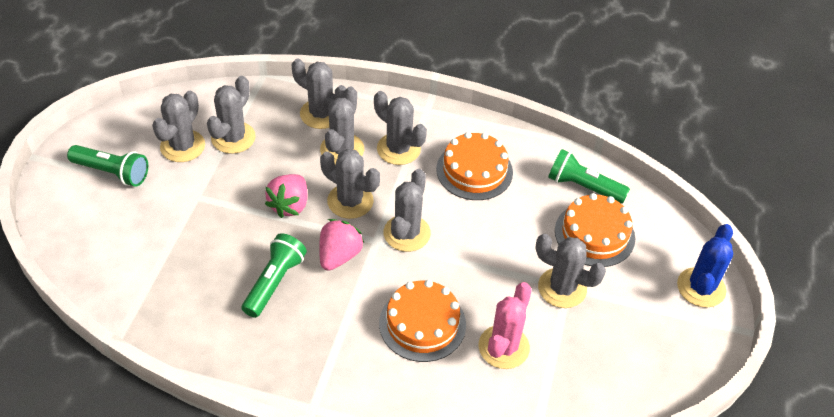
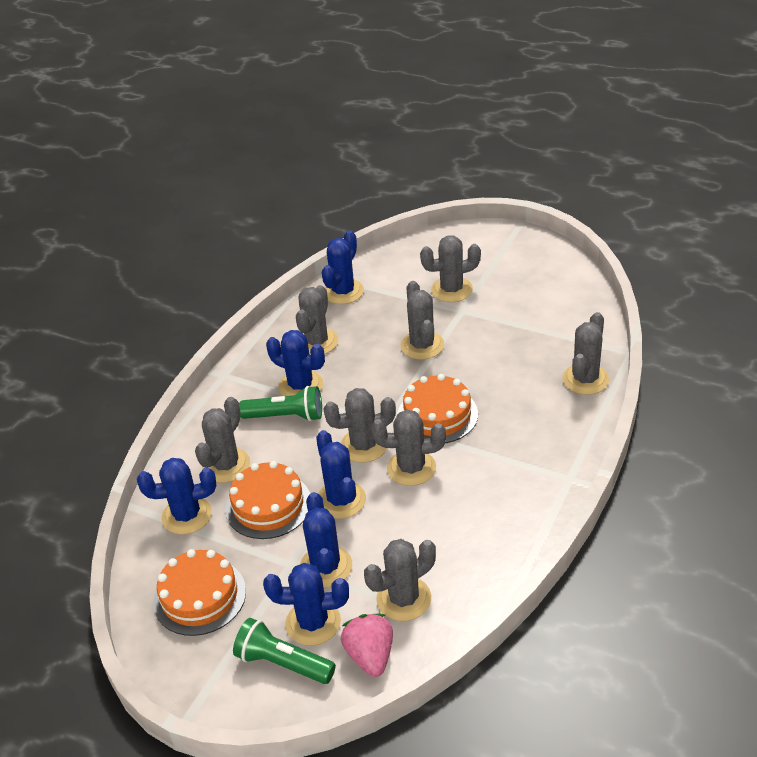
blue cactus: [677,224,733,308] = 1 -> [137,458,216,535] [263,563,349,646] [266,330,325,396] [300,492,352,588] [316,430,366,519] [322,230,364,304] = 6
green flashlight: [67,145,148,187] [242,233,307,318] [548,149,630,204] = 3 -> [233,618,336,684] [239,386,322,421] = 2
pink cactus: [478,282,532,369] = 1 -> none = 0
pink strawberry: [265,174,307,218] [319,219,364,271] = 2 -> [341,614,393,677] = 1

